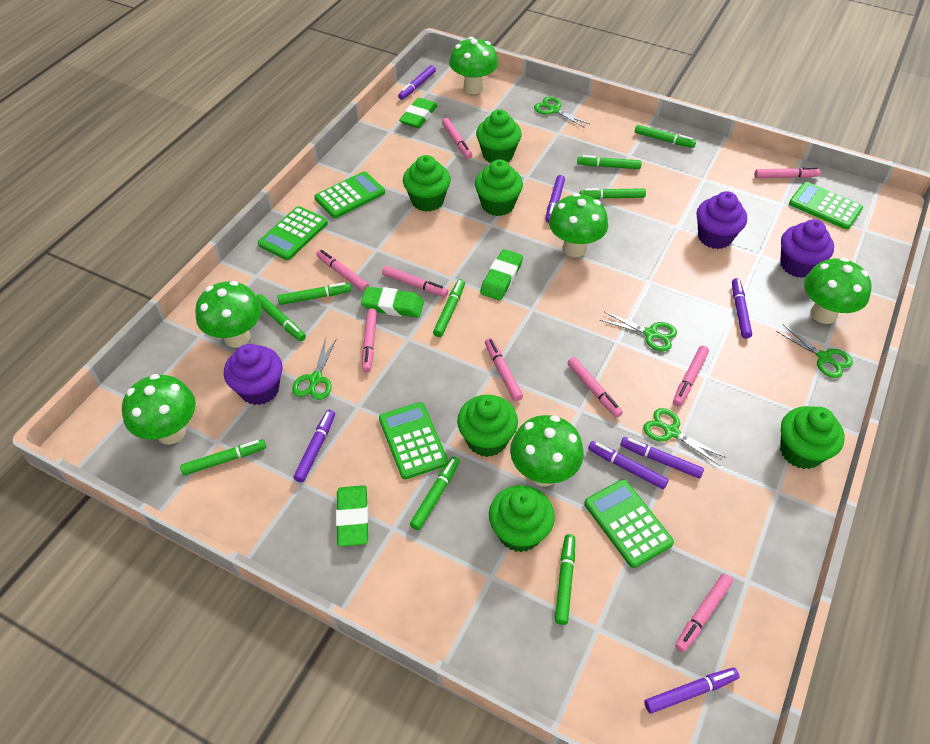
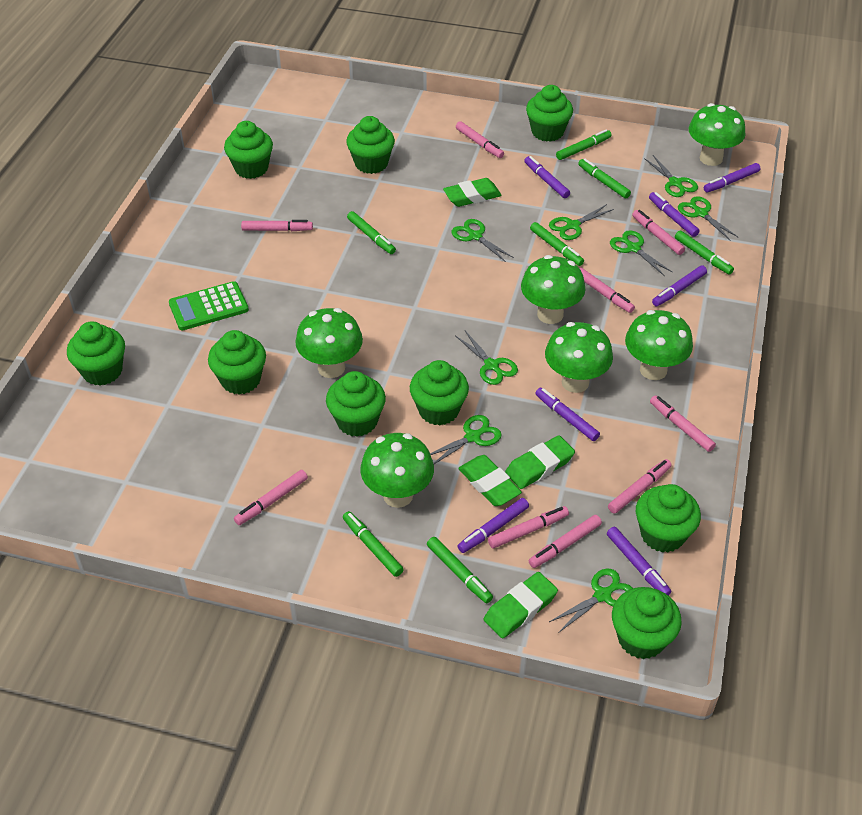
green calculator: [258,206,328,260] [315,171,385,218] [379,402,448,479] [584,479,674,568] [789,182,863,230] = 5 -> [169,281,249,330] = 1
green cupcake: [403,155,451,212] [457,395,518,457] [475,159,523,216] [476,109,522,163] [489,485,555,552] [780,406,845,469] = 6 -> [67,321,125,386] [208,330,266,395] [224,121,273,179] [326,371,386,437] [346,116,395,174] [410,360,469,425] [526,85,573,142] [612,587,682,659] [636,484,701,553] = 9
green marker: [180,439,266,475] [256,294,306,341] [277,282,351,305] [410,456,460,530] [433,279,465,337] [555,534,575,625] [577,155,642,169] [580,188,646,199] [635,125,696,148] = 9 -> [343,511,404,577] [347,211,396,254] [427,537,493,603] [530,222,584,266] [556,129,612,160] [578,159,631,198] [675,231,734,275] = 7
green scissors: [292,337,337,400] [534,97,590,128] [600,312,677,351] [643,408,726,466] [776,324,853,378] = 5 -> [430,415,502,464] [452,219,514,262] [456,331,518,385] [549,204,614,240] [549,568,633,633] [610,230,673,276] [644,155,698,197] [678,196,738,240] = 8
purple cupcake: [224,344,283,405] [697,191,747,249] [780,219,834,278] = 3 -> none = 0

